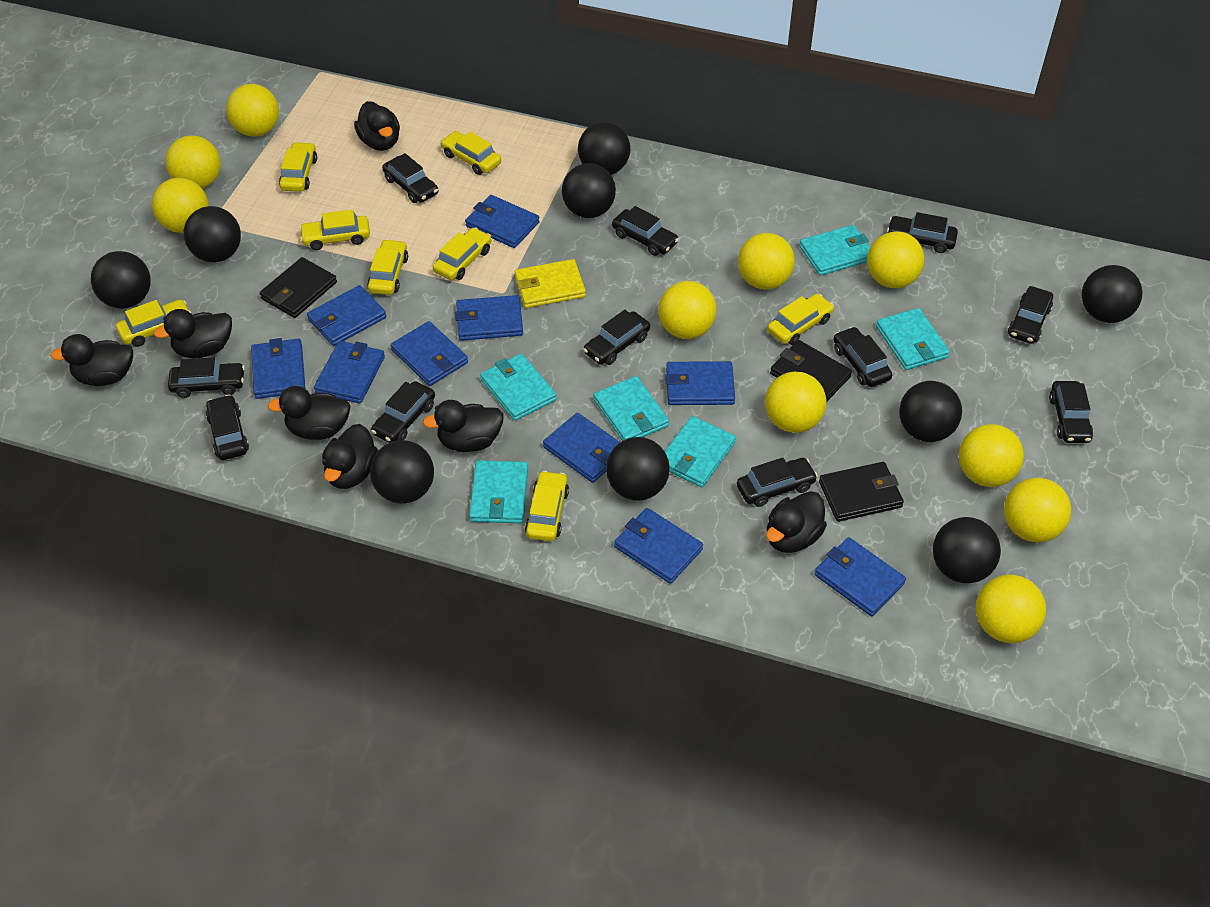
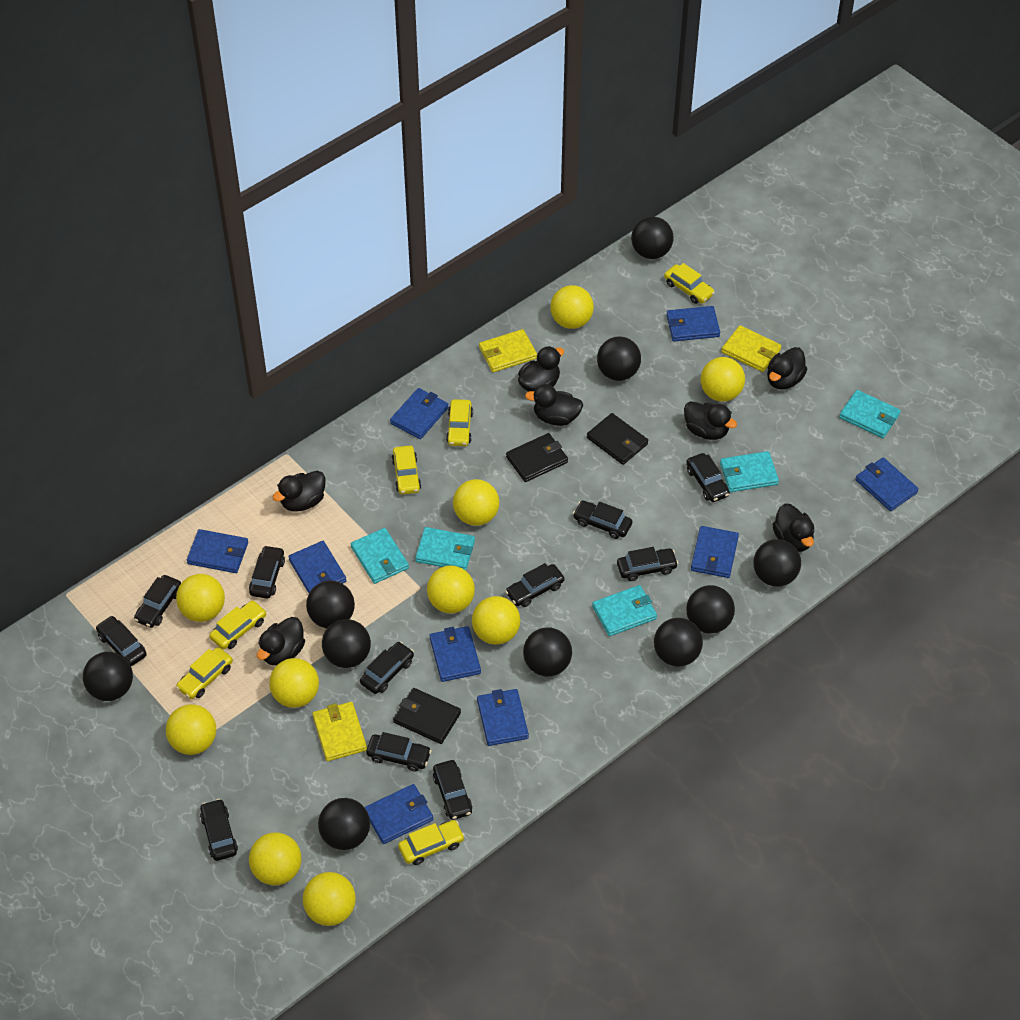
black ball: [91,251,151,309] [184,206,241,262] [370,440,434,504] [562,163,616,218] [578,122,630,175] [606,437,670,501] [899,381,962,442] [933,517,1001,583] [1082,265,1143,323] = 9 -> [83,652,133,701] [306,581,355,628] [318,798,370,850] [322,619,371,668] [523,627,572,677] [597,336,641,381] [631,217,674,259] [654,618,703,667] [686,585,735,634] [753,539,801,587] = 10
blue wallet: [251,338,306,399] [307,285,386,346] [314,341,385,404] [391,321,468,386] [455,295,523,341] [465,195,540,248] [543,413,620,483] [614,508,703,584] [665,361,735,405] [814,537,906,617] = 10 -> [187,529,248,573] [288,541,347,593] [365,784,433,844] [390,388,448,439] [430,626,481,682] [477,689,529,746] [666,306,720,341] [691,526,739,578] [855,457,919,511] = 9
turquoise wallet: [469,460,528,523] [480,354,557,421] [593,376,669,441] [664,416,736,487] [799,225,870,276] [876,308,950,370] = 6 -> [351,528,409,584] [415,527,475,570] [592,585,657,636] [720,451,779,492] [839,390,901,438] = 5
yellow car: [116,299,192,347] [279,142,317,192] [299,209,370,250] [367,239,408,295] [433,227,491,280] [440,131,501,175] [525,471,569,541] [767,294,834,345] = 8 -> [176,647,233,699] [209,600,266,650] [391,446,421,495] [398,820,465,865] [446,399,473,446] [664,263,715,304] = 6
yellow wallet: [515,259,586,308] = 1 -> [312,702,367,761] [479,329,537,372] [721,325,781,372] = 3

